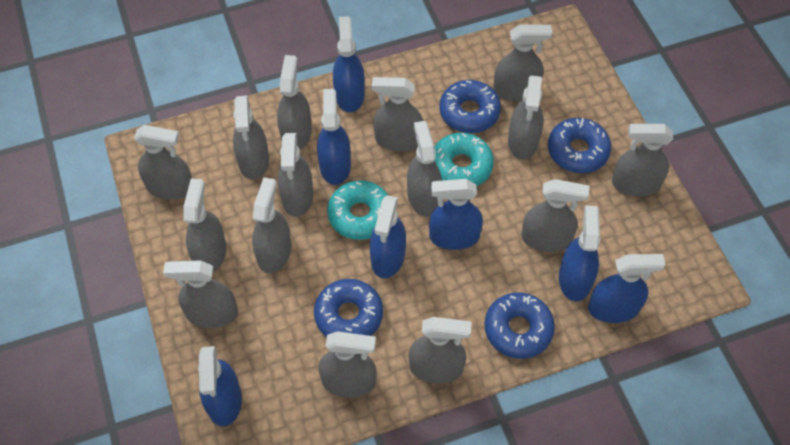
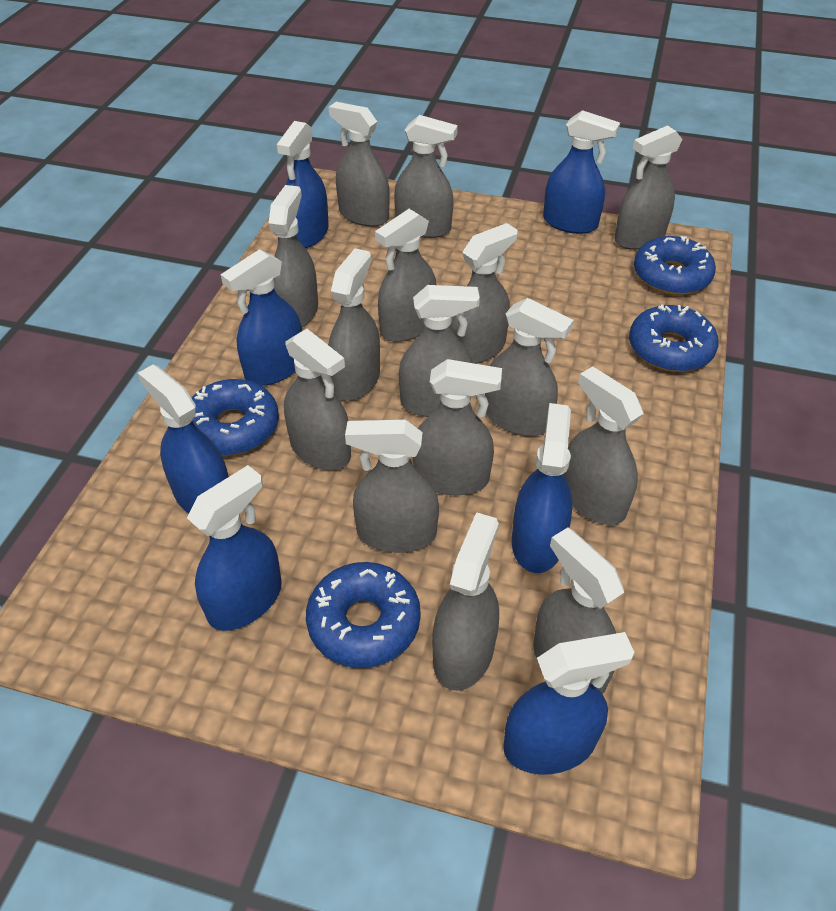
turquoise donut: [327,180,389,240] [434,133,494,186] = 2 -> none = 0

